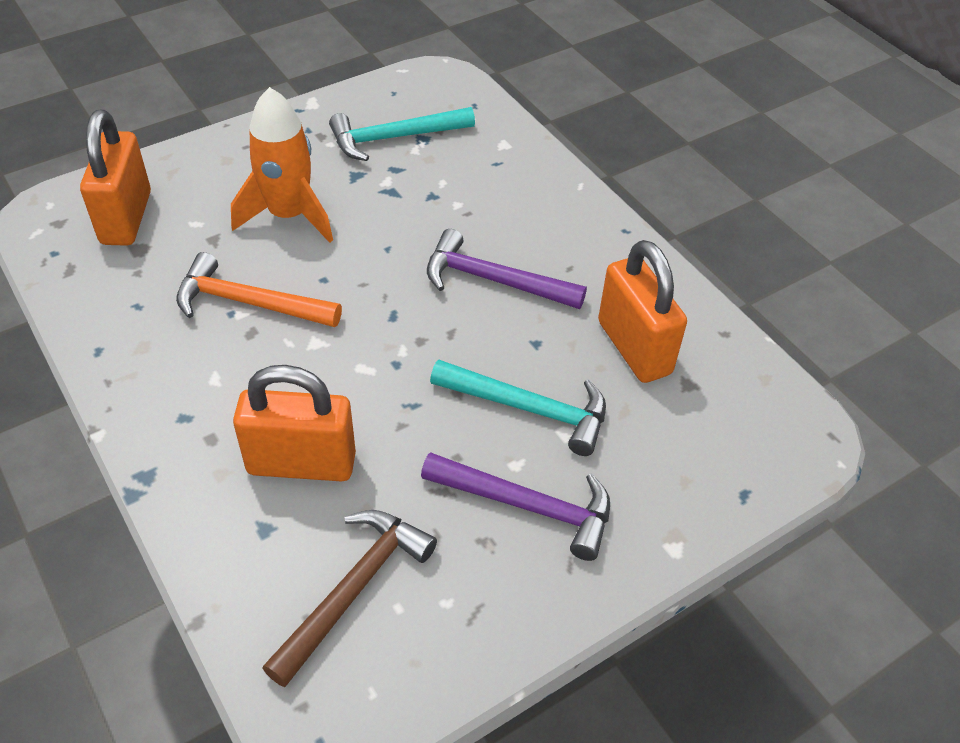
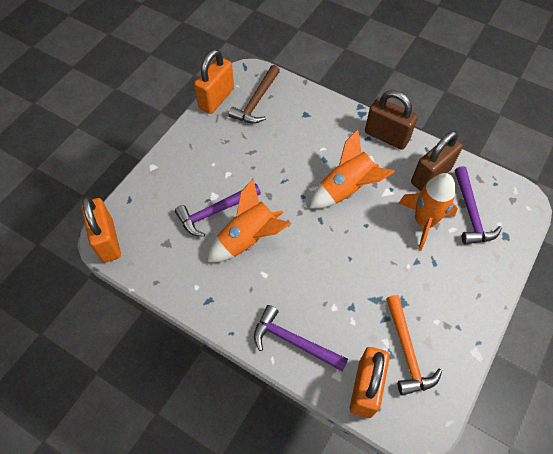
brown padlock: none = 0 -> [365,90,418,150] [411,131,463,191] = 2
orange rocket: [231,87,333,243] = 1 -> [208,179,291,262] [310,129,395,209] [398,173,458,251] = 3
purple hammer: [421,452,610,561] [427,229,587,309] = 2 -> [175,183,261,237] [254,305,348,372] [455,166,502,244] = 3
turquoise hammer: [329,107,475,161] [430,360,606,456] = 2 -> none = 0

